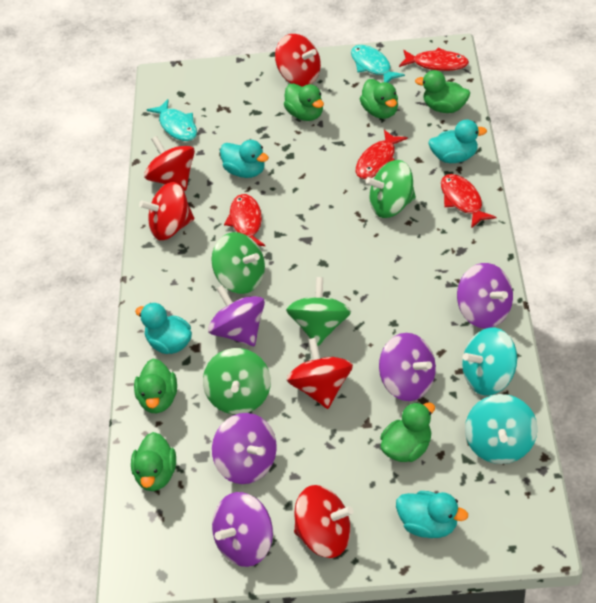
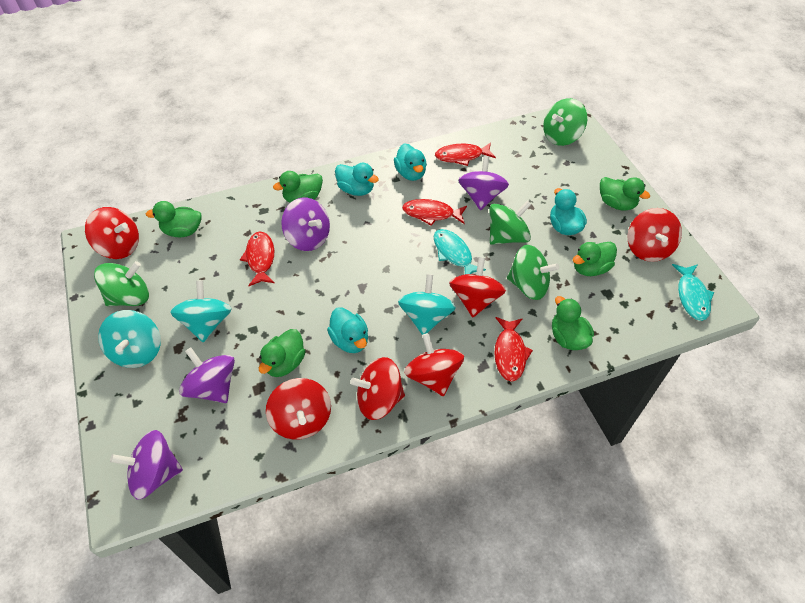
purple spinning top: [208,285,265,346] [212,413,277,484] [212,492,273,567] [379,333,436,401] [457,263,513,328] = 5 -> [110,430,183,499] [179,348,235,403] [281,198,330,251] [458,156,509,210] = 4
red spinning top: [139,182,194,240] [144,136,195,191] [275,34,321,86] [286,338,353,409] [294,485,353,558] = 5 -> [85,207,139,259] [266,378,331,440] [350,357,405,420] [404,333,464,396] [449,257,506,317] [628,208,682,262] = 6
turquoise spinning top: [462,328,517,396] [465,394,538,464] = 2 -> [98,310,161,368] [170,280,232,342] [398,274,456,335] = 3

